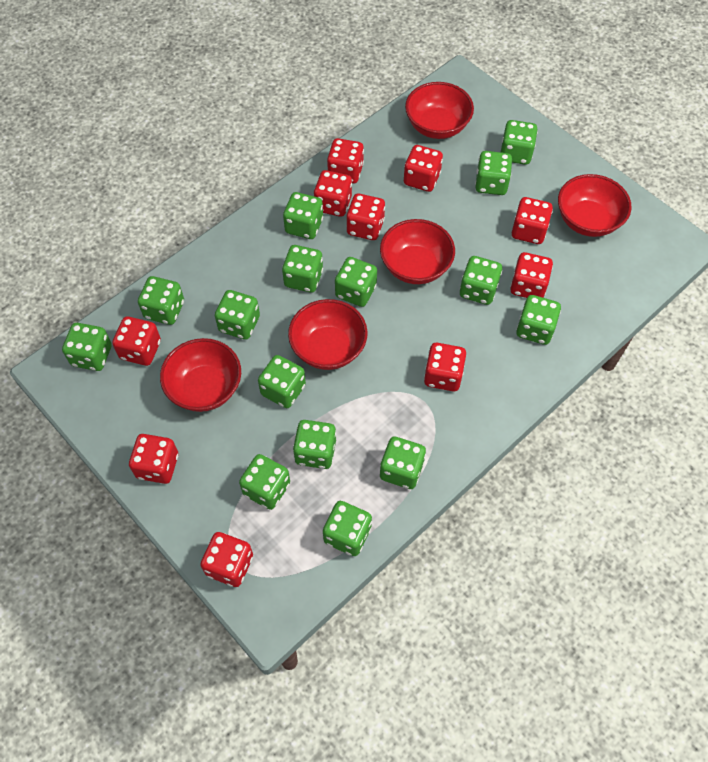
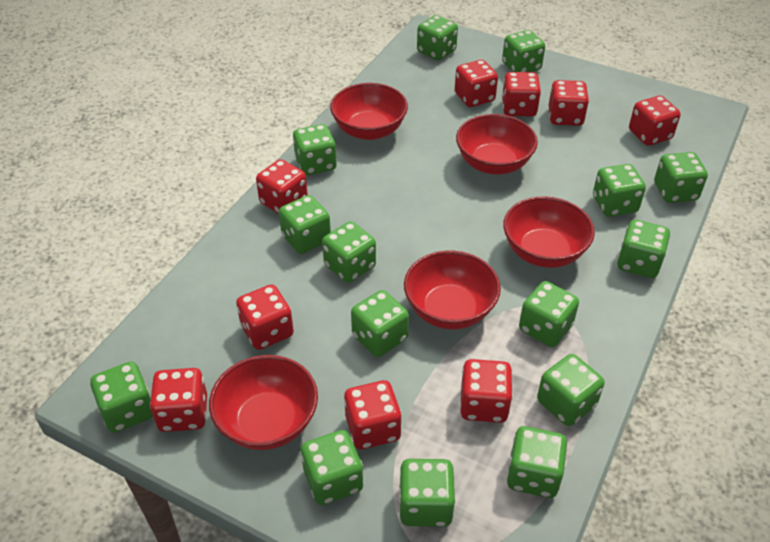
red dice: [112,316,161,366] [129,434,178,484] [200,532,253,587] [314,170,352,217] [327,138,364,183] [346,193,385,240] [404,145,443,192] [424,343,466,391] [510,252,553,298] [512,197,553,244] = 10 -> [150,368,207,432] [236,285,294,350] [256,159,308,214] [344,380,402,449] [455,60,498,107] [460,359,513,423] [502,72,541,116] [549,80,589,126] [629,96,681,146] = 9

